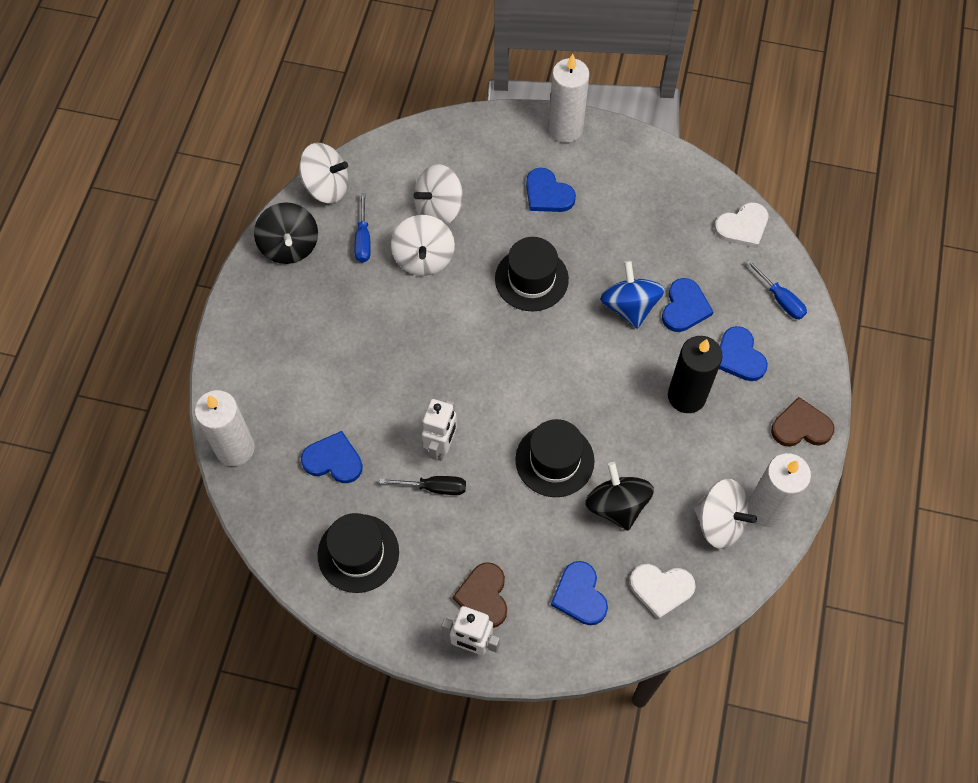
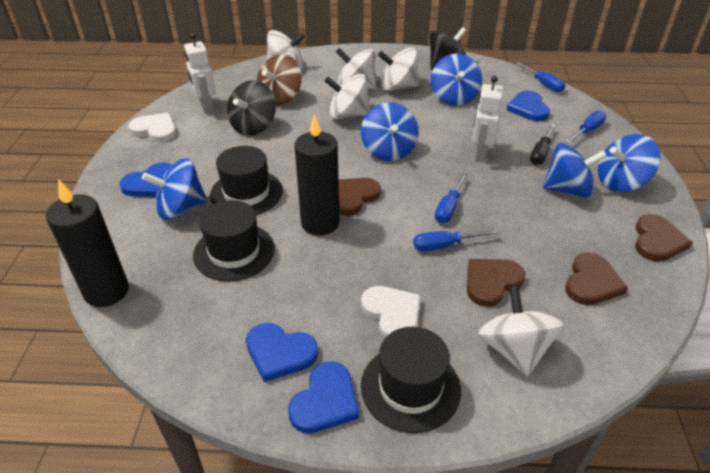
black candle: [668,336,723,413] = 1 -> [46,179,129,307] [295,114,339,235] = 2
blue heart: [301,431,363,483] [526,168,576,212] [551,561,608,625] [662,278,713,332] [719,326,768,381] = 5 -> [119,162,172,197] [246,323,318,382] [288,362,359,434] [507,91,550,121] = 4
blue screwdriver: [354,193,371,263] [746,259,807,320] = 2 -> [413,230,498,251] [435,172,467,223] [516,62,565,92] [566,110,607,144] = 4
blue spinning top: [600,261,665,329] = 1 -> [142,158,208,220] [361,102,419,161] [431,53,482,106] [543,143,607,198] [598,134,661,192] = 5
brown heart: [453,562,507,628] [771,397,834,447] = 2 -> [338,178,381,216] [467,259,525,307] [565,253,628,305] [635,214,693,262] = 4
brown spinning top: none = 0 -> [257,54,302,106] = 1
white candle: [195,390,255,466] [548,54,589,143] [748,453,811,527] = 3 -> none = 0
white spinning top: [299,143,348,203] [391,215,455,276] [413,164,463,225] [694,479,757,549] = 4 -> [267,30,305,70] [325,74,370,119] [336,48,376,89] [378,47,419,91] [478,286,564,377] = 5

